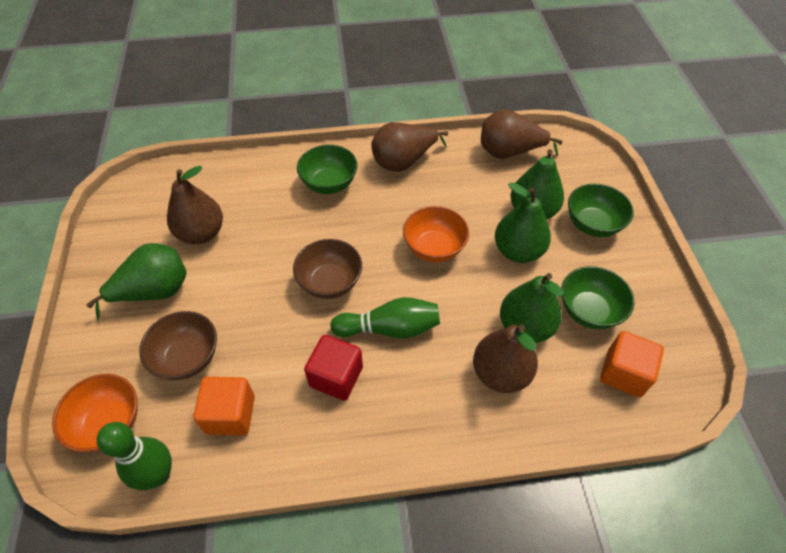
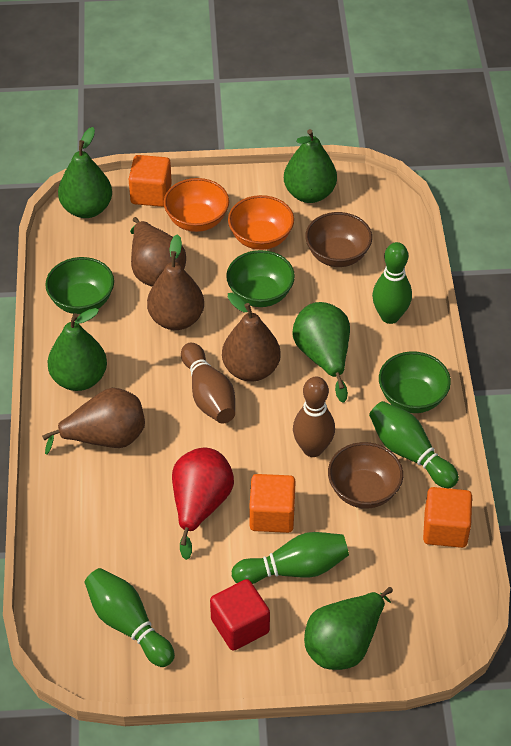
brown bowling pin: none = 0 -> [181,343,235,424] [293,377,335,457] = 2
green bowling pin: [97,422,172,490] [330,297,440,339] = 2 -> [85,568,175,667] [232,532,349,584] [369,401,459,488] [372,242,412,324] = 4
green pear: [86,243,187,321] [495,182,551,263] [500,273,563,343] [511,149,564,219] = 4 -> [47,308,107,391] [58,127,112,218] [284,129,337,203] [292,302,350,403] [304,587,393,670] = 5
orange cube: [193,377,255,435] [600,331,664,397] = 2 -> [129,155,172,207] [249,474,296,533] [423,487,472,548] = 3
red pear: none = 0 -> [172,448,234,560] = 1

